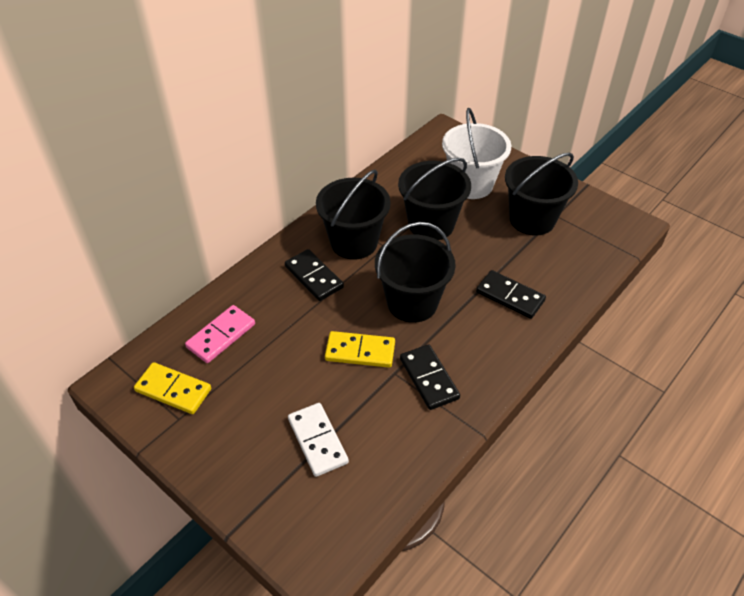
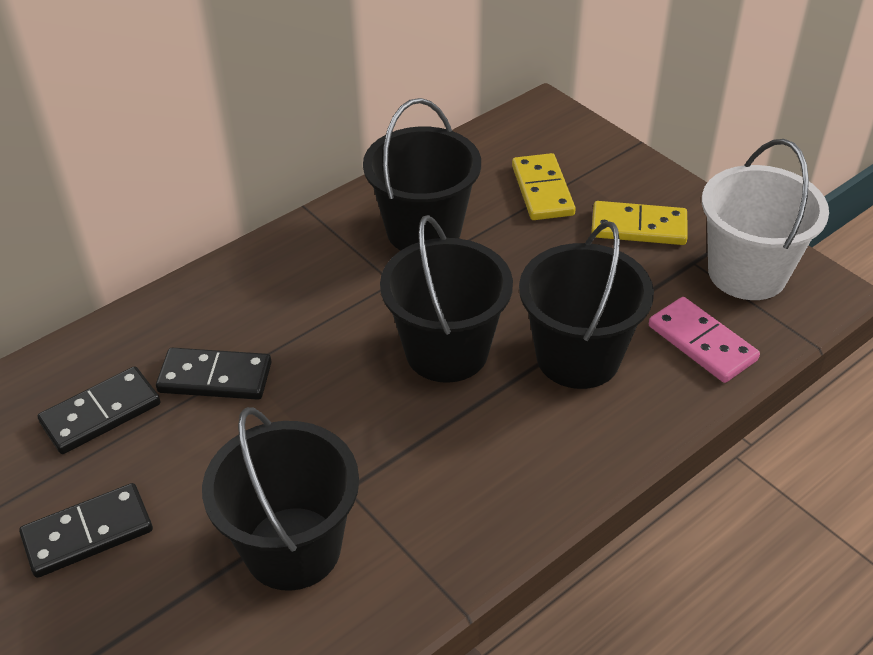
white domino: [288,403,349,477] = 1 -> none = 0

